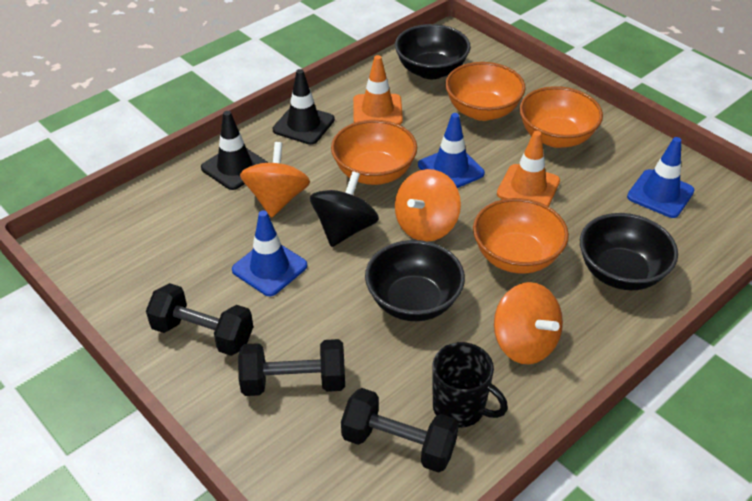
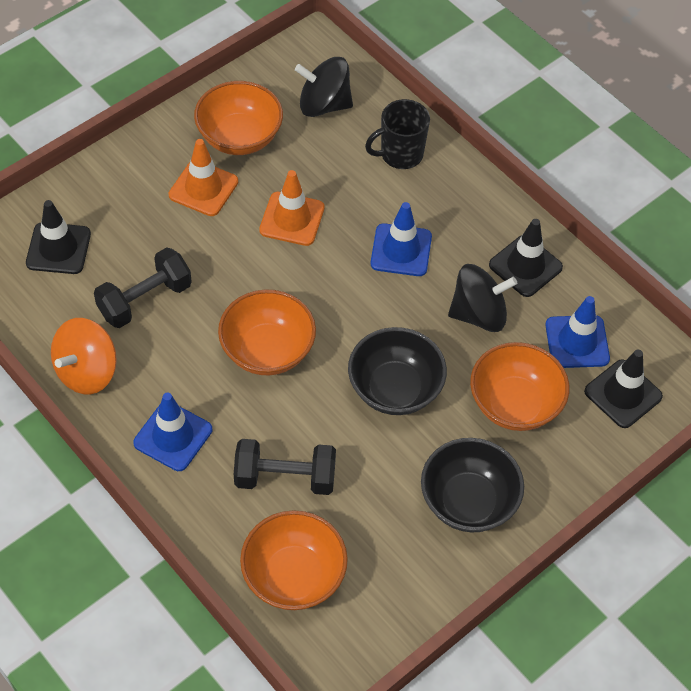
black bowl: [365,240,465,321] [395,24,471,79] [580,213,678,290] = 3 -> [348,327,447,415] [421,438,524,532] = 2
black dumbbell: [146,283,253,356] [238,339,345,396] [341,388,459,473] = 3 -> [94,247,192,328] [234,439,336,495] = 2
black spinning top: [310,171,379,247] = 1 -> [295,57,353,117] [448,264,517,332] = 2
black traffic cone: [201,111,268,190] [273,69,335,145] = 2 -> [26,200,91,274] [489,219,563,297] [584,350,663,428] = 3
orange spinning top: [240,142,310,218] [395,169,461,242] [494,282,563,364] = 3 -> [51,318,117,394] = 1

